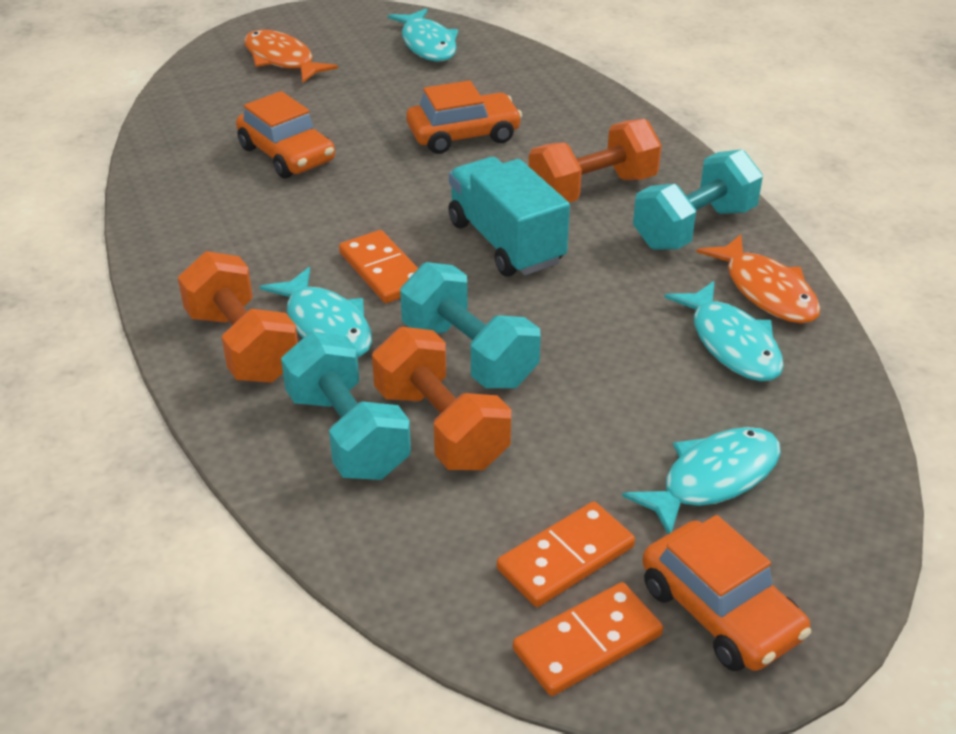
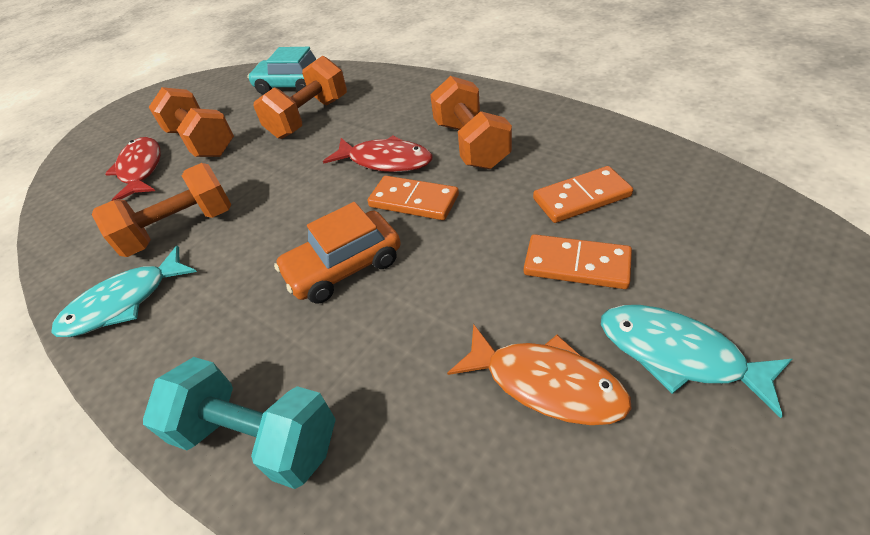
orange car: [236,91,335,179] [406,80,522,154] [642,515,811,671] = 3 -> [274,202,401,304] = 1
orange dumbbell: [178,251,298,383] [372,327,511,470] [529,119,662,203] = 3 -> [91,163,231,257] [149,87,234,157] [254,56,347,139] [430,76,512,169] = 4
orange fish: [244,30,338,83] [696,234,821,323] = 2 -> [447,324,632,425] = 1
red fish: none = 0 -> [105,137,161,201] [323,136,433,172] = 2
turquoise car: none = 0 -> [247,47,316,95] = 1
turquoise dumbbell: [281,331,411,480] [400,262,541,389] [633,149,763,250] = 3 -> [143,357,336,489] = 1
turquoise fish: [260,267,372,357] [388,8,458,61] [622,427,781,534] [664,281,784,381] = 4 -> [51,245,197,337] [601,305,792,418] = 2
turquoise truck: [448,157,570,277] = 1 -> none = 0

